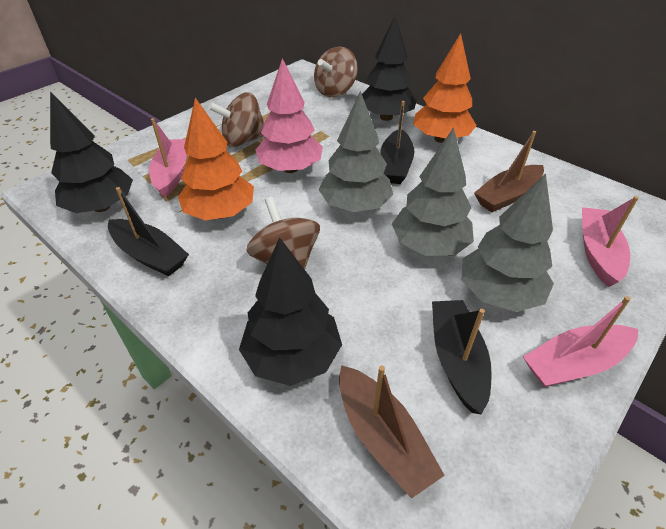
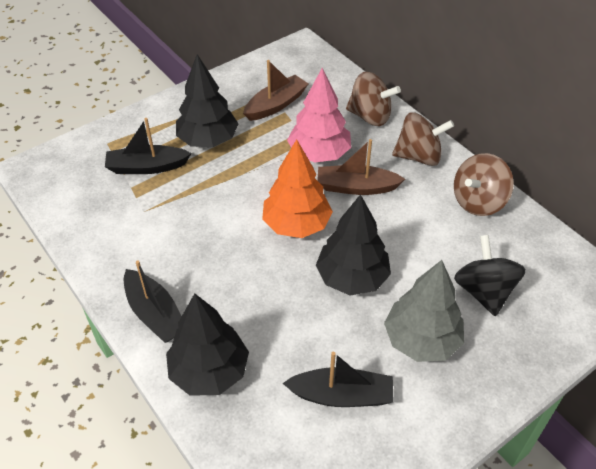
black spinning top: none = 0 -> [454,235,526,316] = 1
grey tree: [318,91,393,212] [392,127,474,256] [462,173,554,312] = 3 -> [384,260,464,362] = 1
orange tree: [178,98,254,220] [413,33,477,143] = 2 -> [262,139,333,238] = 1
pink boat: [149,118,187,198] [523,296,638,387] [582,196,639,287] = 3 -> none = 0

